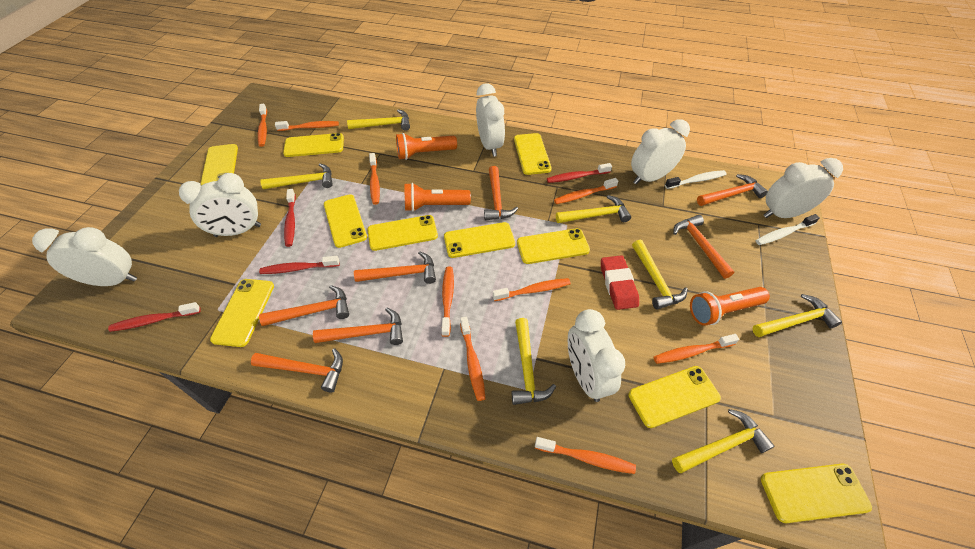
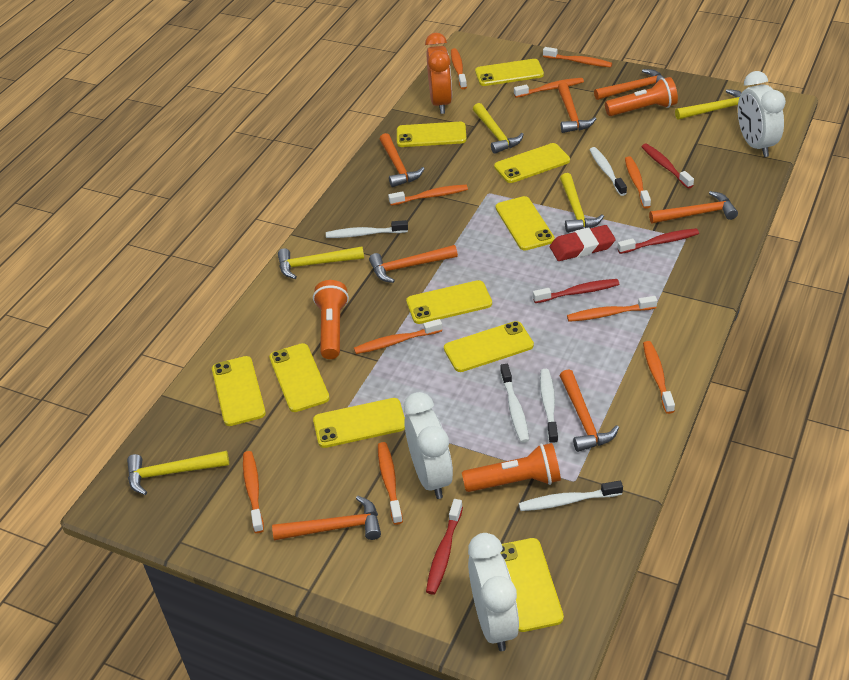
orange clock: none = 0 -> [425,33,452,114] = 1
orange toothbrush: [258,104,267,147] [275,121,339,131] [369,153,380,205] [441,267,454,337] [460,317,486,401] [492,278,571,301] [535,437,636,474] [554,178,618,204] [653,334,739,364] = 9 -> [243,451,264,533] [354,319,442,354] [378,442,403,525] [388,184,468,206] [451,48,467,89] [514,78,584,98] [543,47,612,67] [567,296,657,322] [625,156,651,209] [643,341,675,414] = 10
white clock: [32,227,137,286] [179,173,261,237] [476,83,505,157] [568,309,625,402] [631,119,690,184] [764,158,843,218] = 6 -> [404,392,453,499] [468,533,519,651] [738,71,786,157] = 3
white toothbrush: [665,170,727,189] [756,214,820,245] = 2 -> [326,220,408,238] [500,364,529,443] [519,481,623,511] [540,369,558,445] [589,147,627,196] = 5
yellow hammer: [260,164,333,189] [347,109,410,131] [512,318,556,405] [556,195,631,223] [632,240,688,310] [672,409,775,473] [752,294,842,337] = 7 -> [127,451,229,495] [278,246,364,279] [473,103,524,154] [560,173,604,233] [675,89,742,119] = 5

